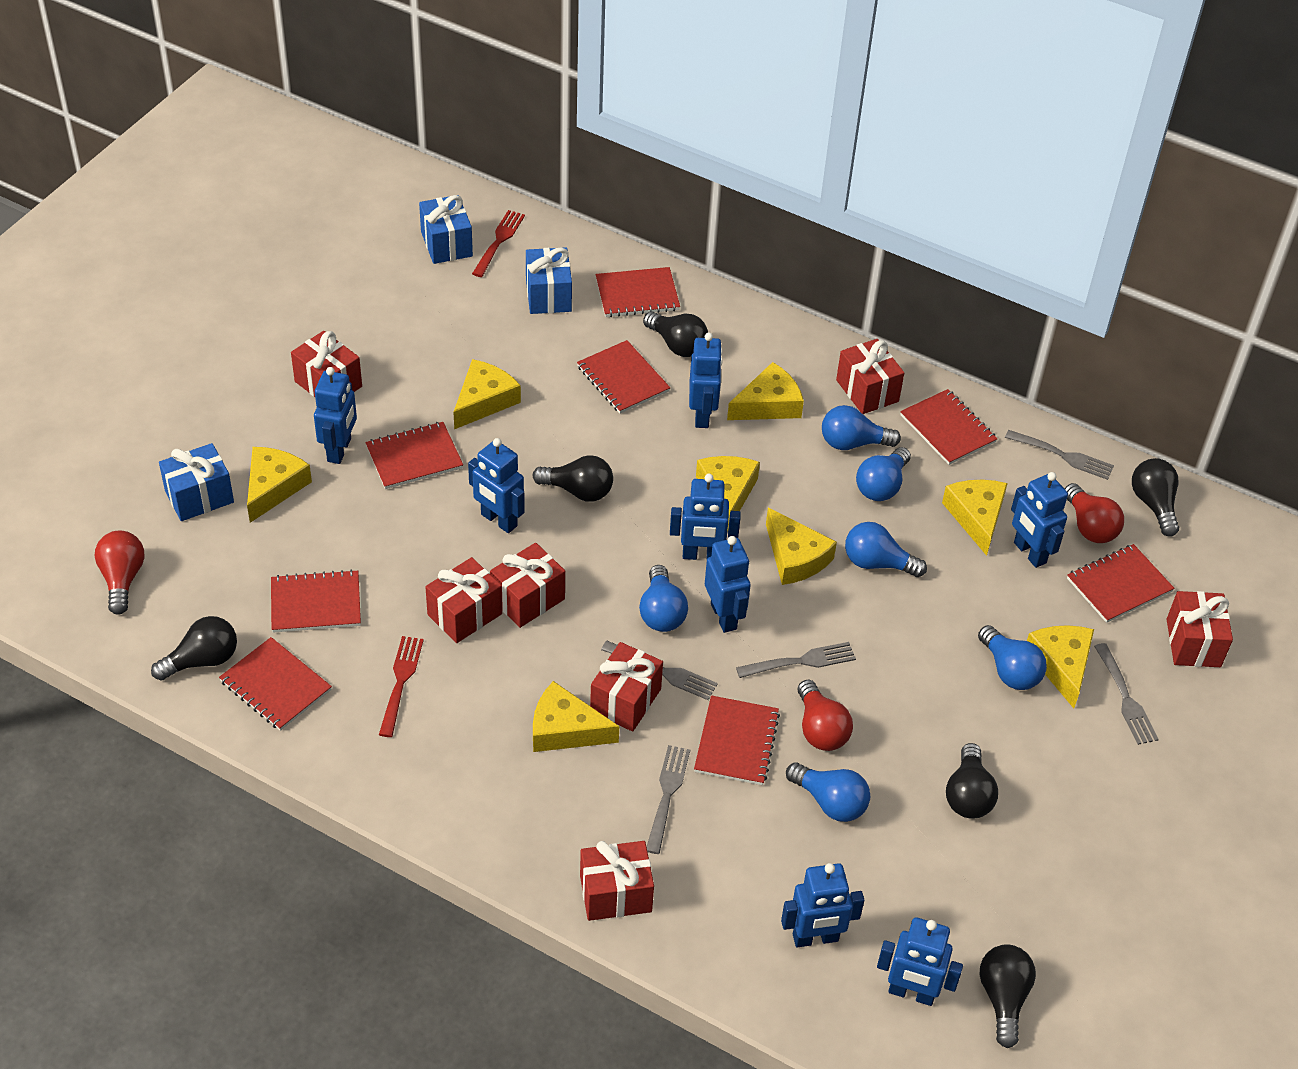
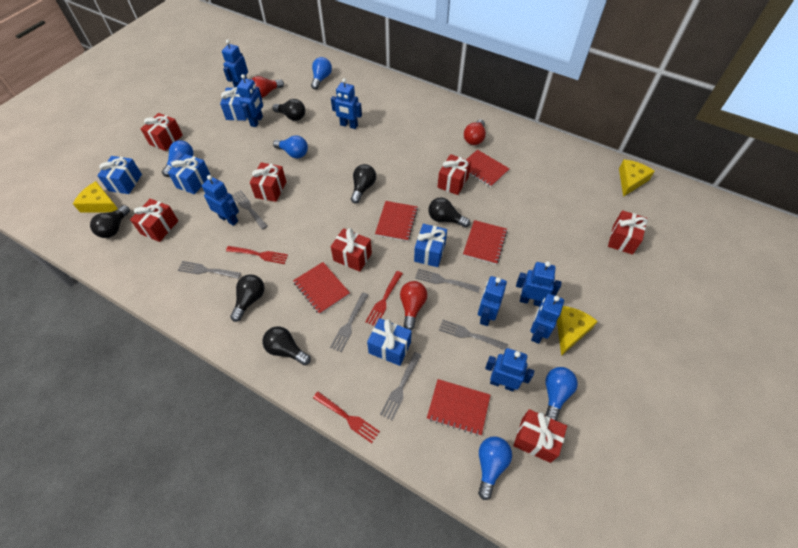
blue gift: [159,443,234,521] [419,195,473,264] [526,248,572,314] = 3 -> [97,156,142,194] [168,154,210,194] [220,87,247,121] [367,318,412,366] [414,224,447,267] = 5
blue light bulb: [639,565,688,632] [786,762,870,822] [822,405,901,450] [845,522,927,577] [856,447,911,501] [978,625,1047,690] = 6 -> [162,140,193,177] [273,135,308,158] [311,57,332,90] [478,436,512,500] [545,367,578,421] = 5
grey fork: [601,641,718,700] [647,745,690,854] [736,642,856,678] [1005,430,1114,480] [1094,643,1159,745] = 5 -> [178,261,241,279] [232,190,268,230] [330,292,369,352] [380,352,421,420] [415,269,480,293] [439,320,508,350] = 6
red fork: [379,636,424,737] [472,210,525,277] = 2 -> [226,246,288,264] [313,392,380,443] [365,271,403,325] = 3
red notebook: [219,637,332,731] [271,569,361,633] [365,422,463,489] [577,340,670,414] [596,267,680,317] [694,695,780,785] [900,389,998,465] [1067,544,1174,623] = 8 -> [293,262,350,314] [375,201,418,241] [427,379,490,436] [463,220,507,265] [466,150,510,187] = 5
yellow cheese: [247,447,312,523] [453,359,521,429] [533,681,619,752] [696,456,760,528] [727,362,804,420] [766,508,837,585] [942,480,1008,556] [1027,625,1094,708] = 8 -> [73,181,118,213] [557,306,598,356] [619,159,655,197] = 3

